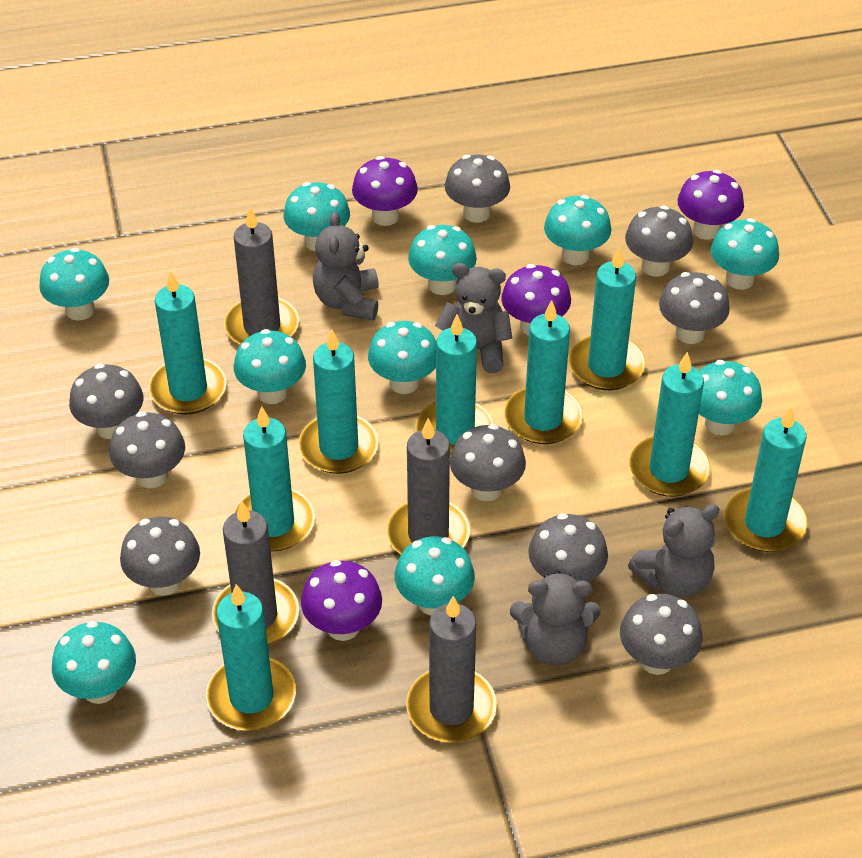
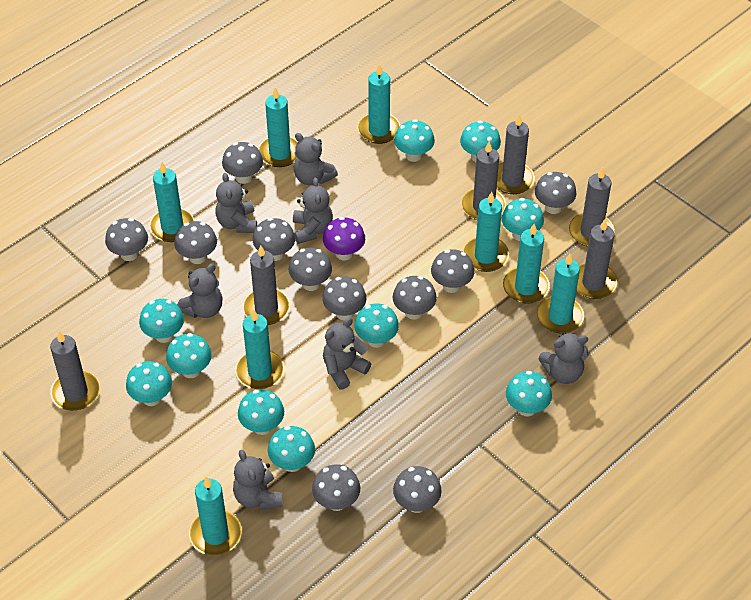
grey candle: [212,501,299,644] [224,208,299,344] [387,418,470,554] [406,596,497,742] = 4 -> [50,331,100,411] [243,245,290,325] [462,141,506,220] [497,114,535,194] [569,167,615,247] [576,219,618,299] = 6
grey mushroom: [69,364,143,439] [109,411,185,488] [120,517,200,596] [445,155,510,223] [450,424,526,501] [528,513,608,582] [620,594,703,675] [625,205,693,277] [659,272,730,344] = 9 -> [105,218,148,261] [174,221,217,264] [222,142,263,184] [253,218,295,261] [289,248,332,291] [312,464,360,511] [322,277,366,320] [393,276,437,319] [393,466,441,513] [431,249,474,293] [535,172,577,214] = 11
grey teddy bear: [313,212,379,320] [435,263,512,373] [510,571,600,666] [628,504,720,598] = 4 -> [177,263,223,318] [216,173,257,233] [233,450,283,510] [293,178,333,244] [294,133,338,185] [323,318,371,390] [539,332,588,384] = 7
purple mushroom: [301,560,382,641] [352,156,418,226] [501,264,571,336] [677,170,744,240] = 4 -> [323,217,365,260] = 1
turquoise candle: [149,271,226,415] [206,584,296,731] [233,406,315,552] [299,330,379,474] [416,315,494,456] [504,300,583,444] [569,247,646,390] [629,352,710,497] [724,407,808,552] = 9 -> [149,162,194,242] [189,477,242,556] [235,310,284,389] [258,87,298,167] [358,64,400,144] [463,192,509,272] [503,224,550,303] [537,254,584,333] = 8

